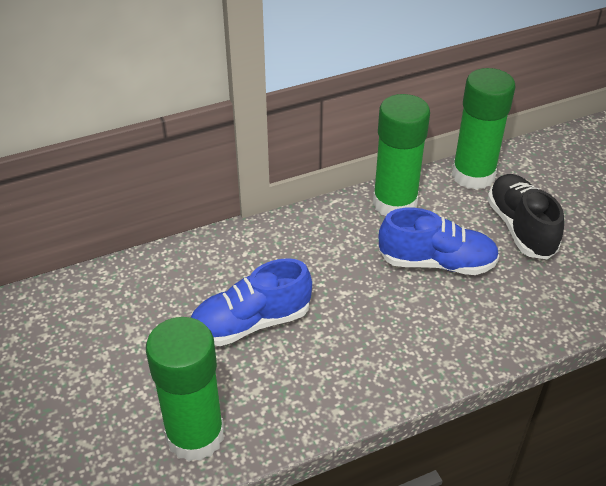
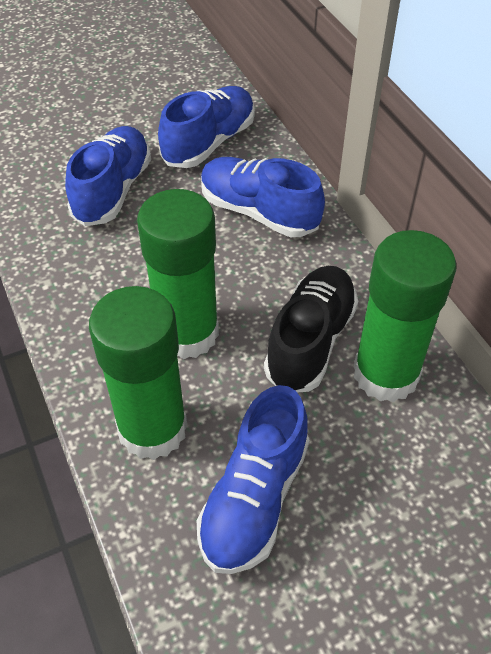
blue shoe: [191,258,312,346] [379,208,499,275] = 2 -> [65,126,151,226] [158,86,255,168] [196,385,309,574] [201,157,325,237] = 4

